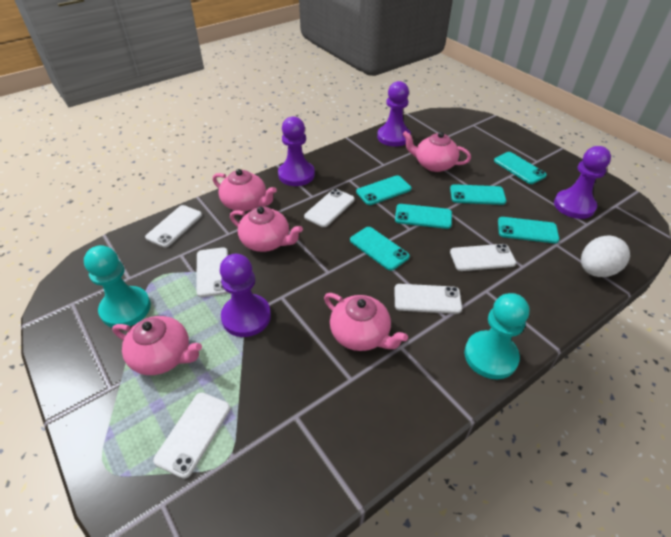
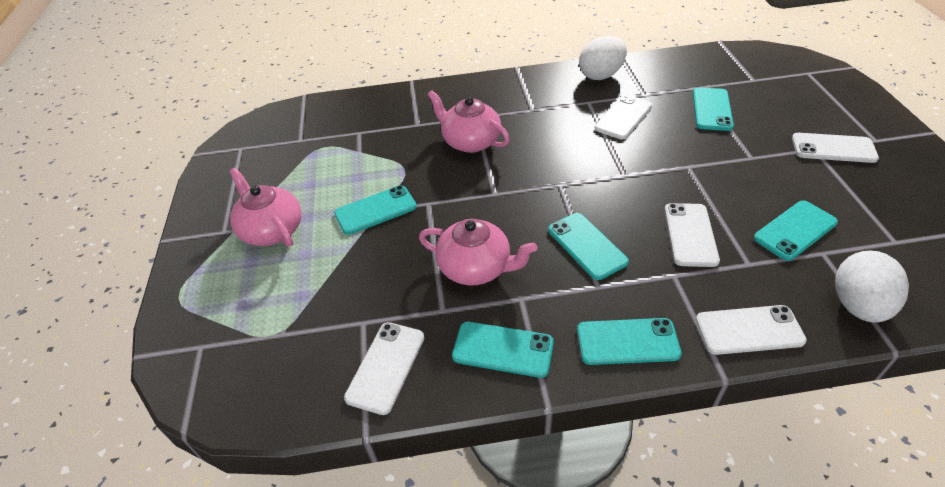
pink teapot: [112,316,202,375] [213,169,277,212] [230,207,303,252] [324,293,408,351] [402,131,471,172] = 5 -> [229,168,302,247] [419,219,537,286] [427,90,510,153] = 3
purple pawn: [220,254,271,337] [278,116,315,186] [377,81,411,147] [554,146,611,219] = 4 -> none = 0
turquoise pawn: [84,245,151,327] [464,293,530,379] = 2 -> none = 0
white egg: [581,235,630,277] = 1 -> [579,36,627,80] [835,250,909,323] = 2
white phone: [145,205,202,248] [153,392,230,479] [196,247,228,297] [304,189,355,227] [394,284,462,314] [450,244,516,271] = 6 -> [344,322,425,415] [595,94,652,139] [664,203,720,267] [696,305,807,355] [792,133,879,163] = 5

